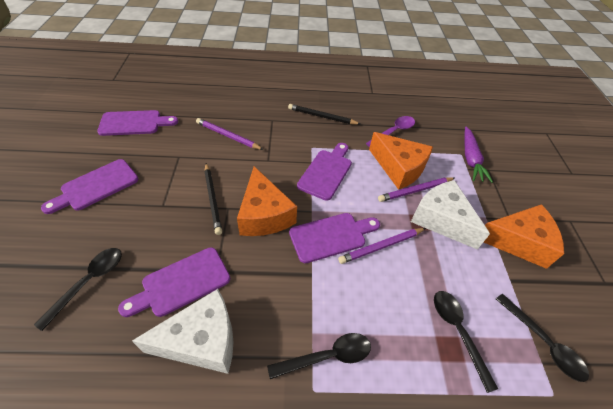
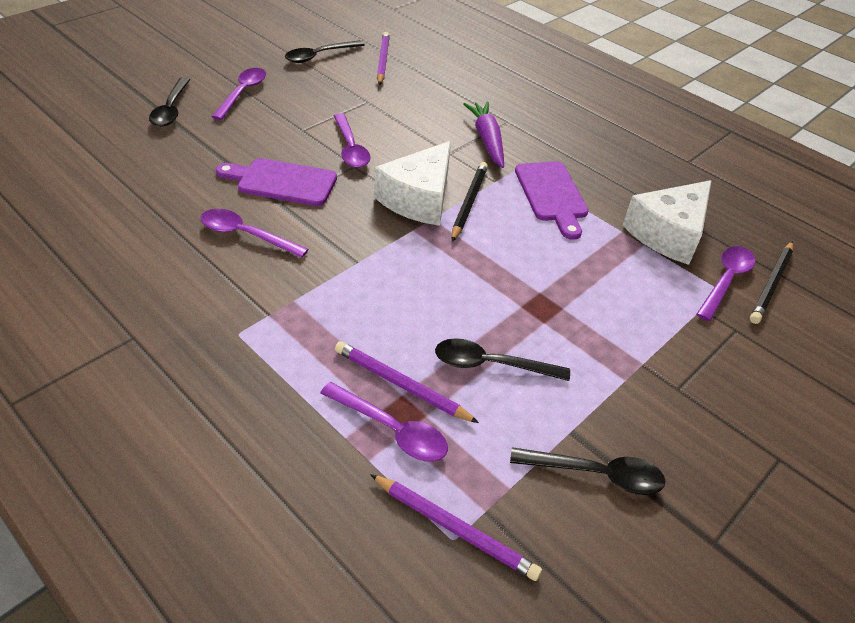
orange cheese: [237,166,297,236] [369,132,433,190] [484,204,564,269] = 3 -> none = 0
purple cutting board: [41,159,138,214] [97,110,178,136] [118,247,230,317] [289,213,380,263] [297,143,352,201] = 5 -> [216,158,337,206] [515,161,589,240] = 2
purple spoon: [366,116,415,147] = 1 -> [201,209,309,258] [212,68,266,120] [320,382,448,462] [334,113,371,168] [696,246,755,321] = 5

